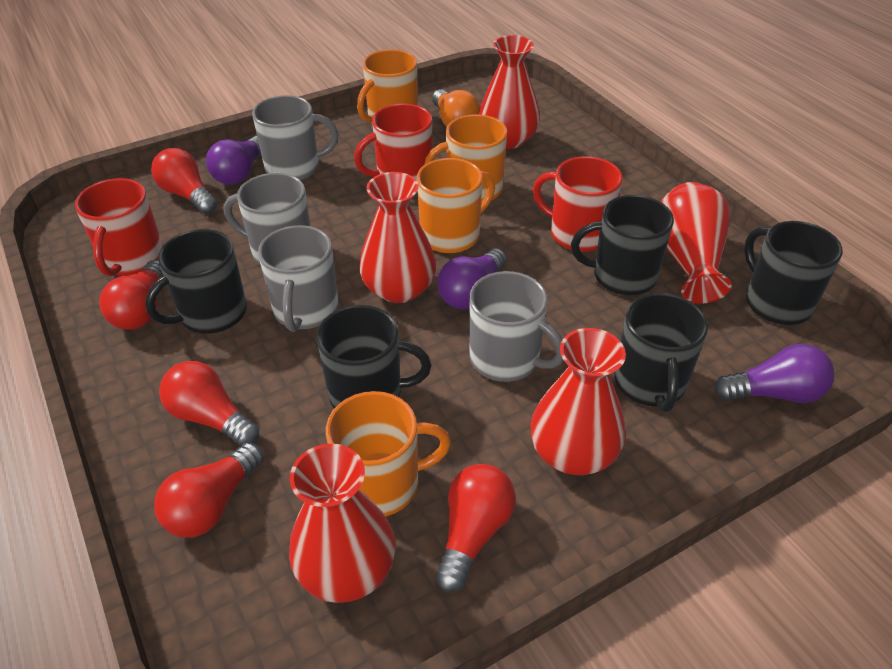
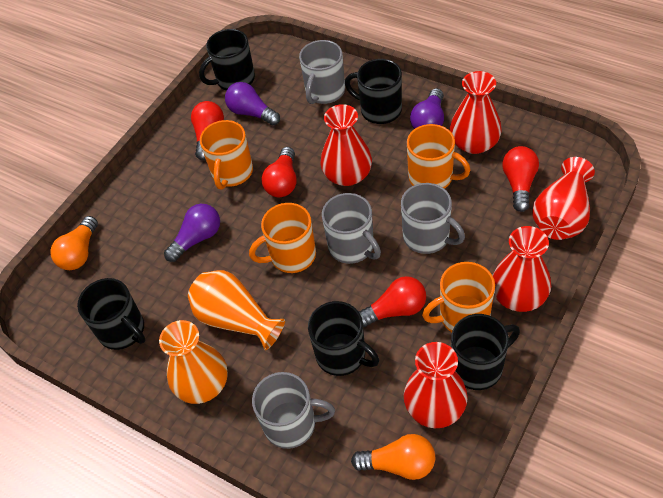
orange light bulb: [432,89,480,127] = 1 -> [50,216,98,270] [351,434,435,480] = 2
orange vase: none = 0 -> [159,320,228,404] [188,270,285,350] = 2
red light bulb: [99,260,163,330] [151,148,217,214] [154,443,263,538] [159,361,259,446] [435,464,516,592] = 5 -> [191,101,224,160] [262,147,297,197] [359,276,426,327] [502,146,539,212] = 4
red mug: [75,178,163,276] [354,104,432,180] [533,156,622,252] = 3 -> none = 0

